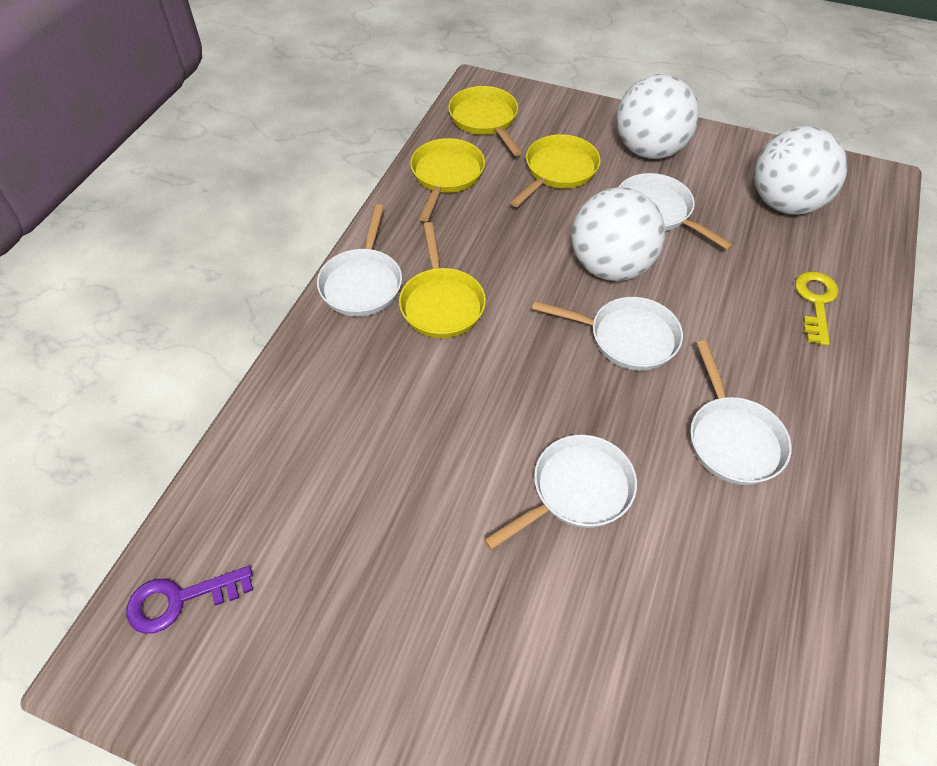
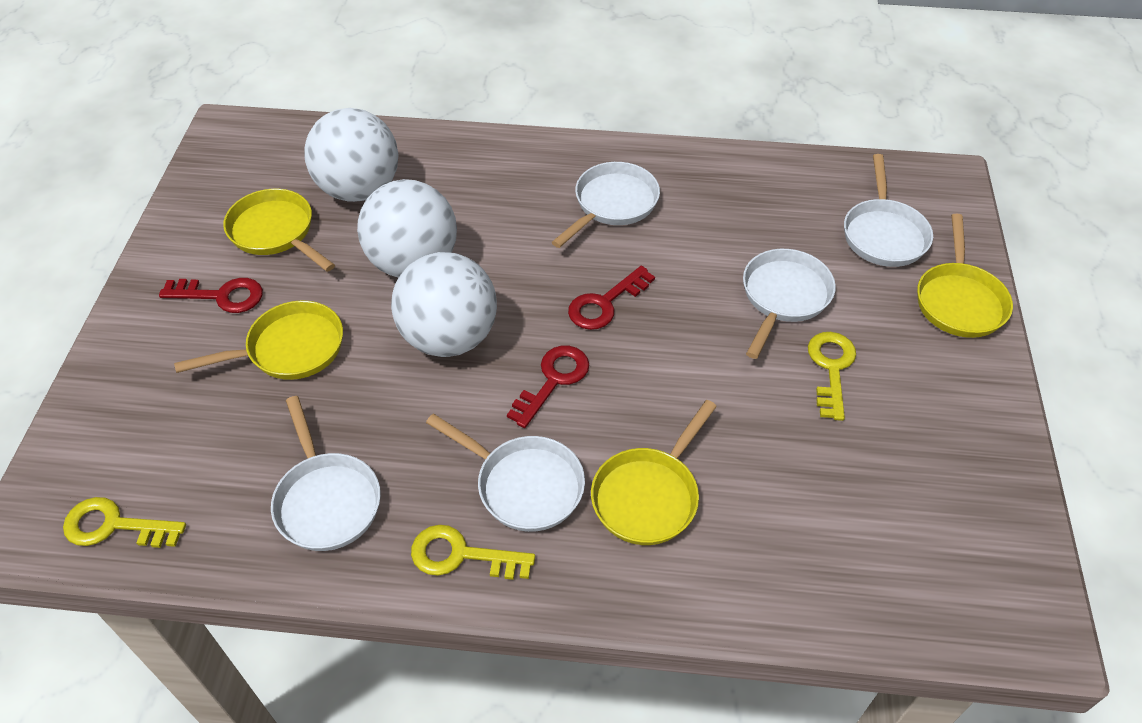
purple key: [126,566,253,634] = 1 -> none = 0
red key: none = 0 -> [159,278,263,313] [507,346,589,428] [568,266,655,330] = 3
yellow key: [795,271,839,346] = 1 -> [63,497,186,548] [411,525,535,580] [808,332,856,421] = 3

